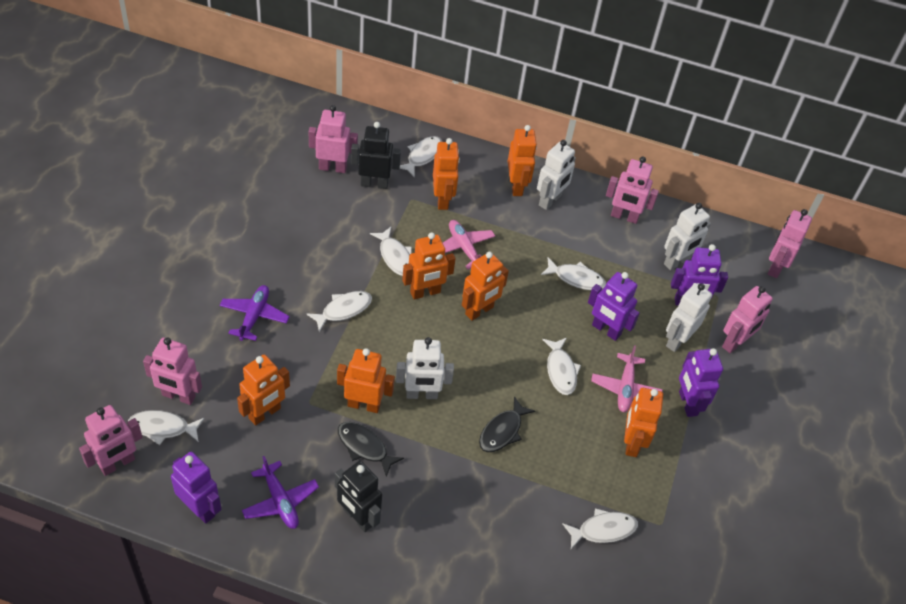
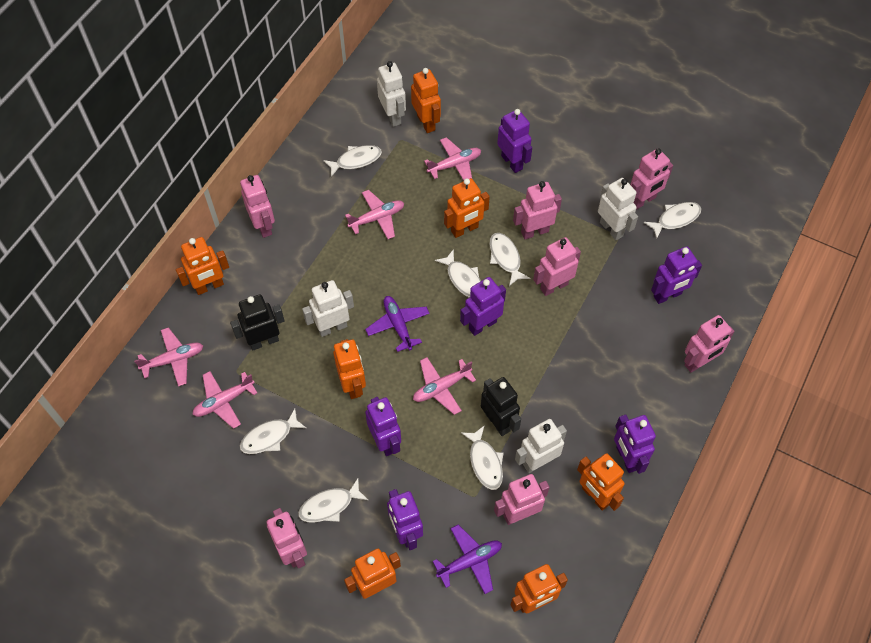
black fish: [338,422,404,477] [479,396,535,452] = 2 -> none = 0
pink plane: [443,220,495,270] [591,345,663,412] = 2 -> [134,327,203,387] [192,371,257,429] [345,190,404,239] [413,357,476,415] [424,137,481,181] = 5
pink robot: [79,405,143,476] [143,338,202,405] [308,105,358,173] [606,156,659,224] [722,286,773,353] [768,209,812,278] = 6 -> [240,175,275,238] [266,508,307,568] [494,474,549,525] [513,181,562,239] [533,237,581,296] [630,148,673,210] [684,315,734,373] = 7
purple robot: [171,451,222,524] [588,272,640,341] [671,244,728,306] [679,348,723,417] = 4 -> [365,397,401,456] [387,489,423,550] [460,277,506,336] [497,109,532,173] [614,415,656,474] [651,246,702,304] = 6

